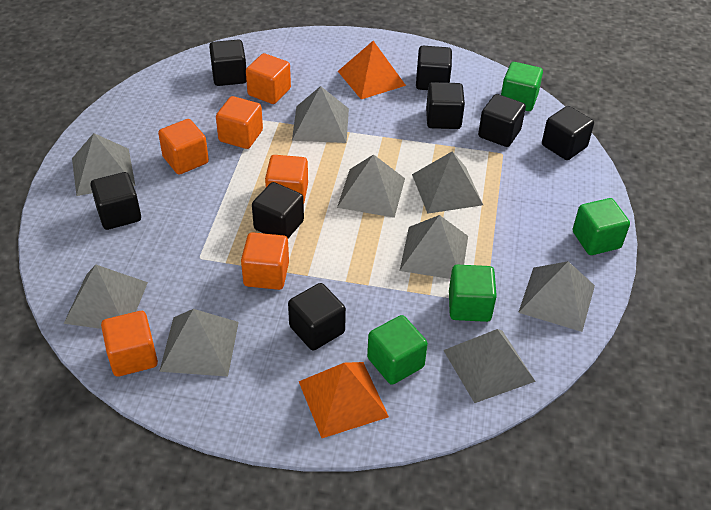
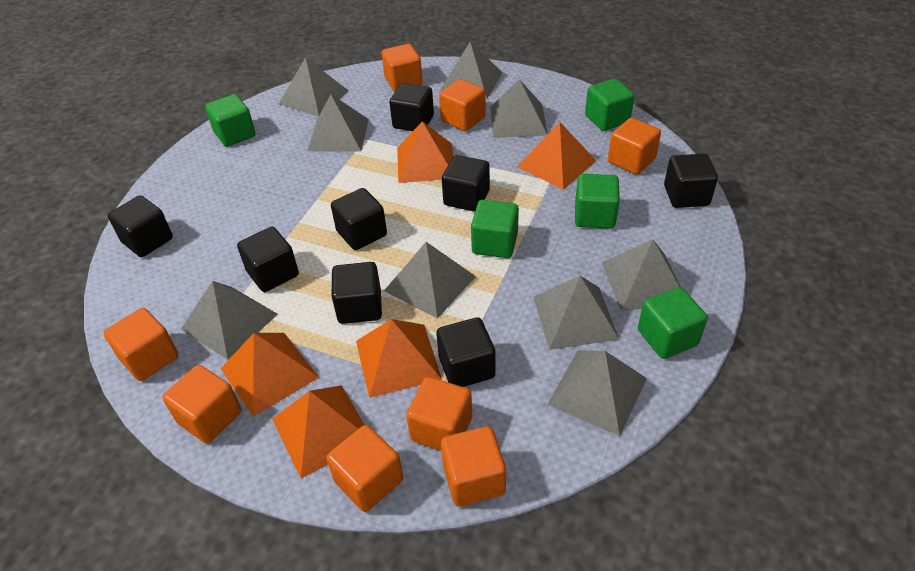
green cube: [367,315,428,385] [449,265,497,322] [501,62,543,111] [573,198,630,255] = 4 -> [205,94,256,147] [471,200,519,258] [575,174,620,229] [585,79,634,131] [638,287,708,359] = 5
orange cube: [101,311,158,377] [158,119,209,175] [216,96,263,149] [241,232,289,290] [246,53,291,104] [265,155,308,202] = 6 -> [104,308,178,381] [162,365,242,444] [326,425,403,512] [382,44,423,91] [406,377,472,451] [439,79,486,131] [441,426,506,507] [608,118,661,175] = 8
orange pyramid: [299,362,389,438] [338,41,406,99] = 2 -> [220,333,319,417] [272,385,364,478] [356,319,442,398] [397,121,453,183] [517,122,596,190] = 5

